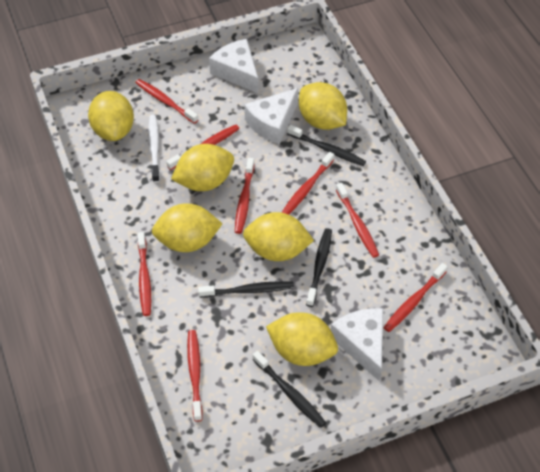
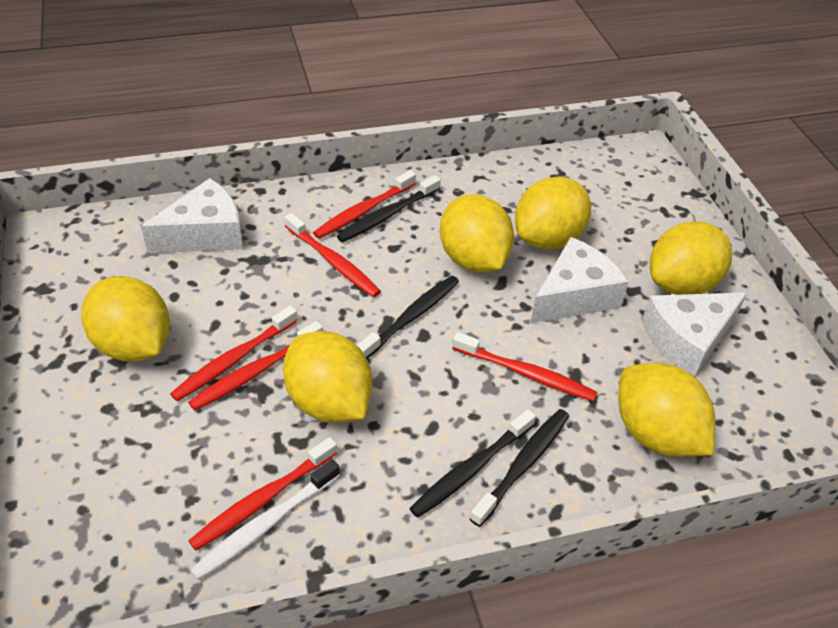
red toothbrush: [135,79,199,124] [138,232,151,316] [166,125,239,170] [187,330,203,422] [235,158,254,234] [282,152,334,215] [336,183,379,258] [383,263,448,332] = 8 -> [170,306,298,401] [188,321,323,411] [188,437,337,551] [284,213,381,297] [313,170,416,239] [453,332,597,402] = 6

